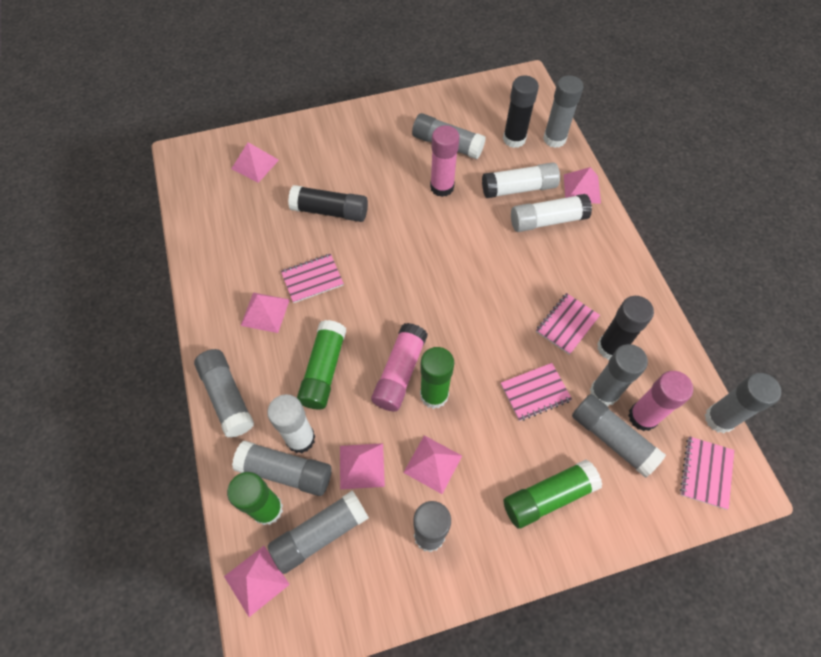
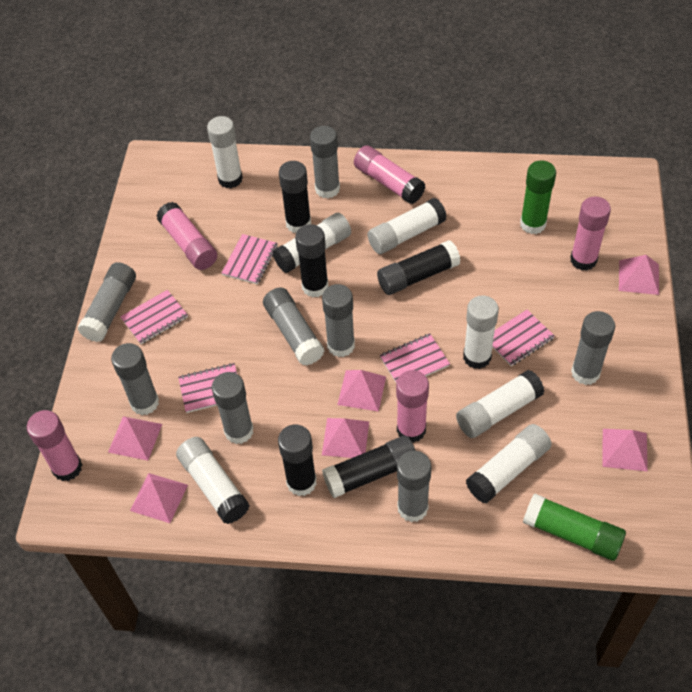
black glue stick: [288,185,368,222] [503,76,539,148] [597,296,654,360] = 3 -> [278,425,317,496] [279,161,311,233] [295,224,328,297] [322,436,416,498] [377,240,461,295] = 5
green glue stick: [227,472,283,525] [297,320,346,409] [420,347,454,409] [504,460,602,529] = 4 -> [520,160,556,234] [523,493,626,561] = 2
grey glue stick: [194,349,254,438] [232,441,332,496] [268,490,369,574] [412,113,486,159] [413,501,451,552] [543,75,583,148] [572,394,666,478] [590,344,648,406] [705,373,781,433] = 9 -> [78,262,136,342] [111,343,159,415] [212,372,254,444] [263,287,325,366] [310,126,340,199] [322,284,355,357] [397,451,431,522] [571,311,615,385] = 8
pink glue stick: [371,323,428,411] [430,125,460,197] [628,371,693,431] = 3 -> [27,410,82,481] [156,202,217,270] [354,145,425,204] [396,370,429,443] [570,196,611,271] = 5
pink notebook: [281,254,344,303] [501,363,572,421] [536,293,600,355] [680,436,734,510] = 4 -> [120,290,188,344] [178,363,237,413] [221,234,278,284] [380,333,450,383] [492,310,555,366] = 5
white glue stick: [267,394,315,453] [482,162,560,198] [511,194,592,232] = 3 -> [176,437,250,524] [207,116,243,188] [273,213,351,273] [367,198,447,254] [456,370,545,438] [463,295,499,369] [466,424,552,503] = 7

